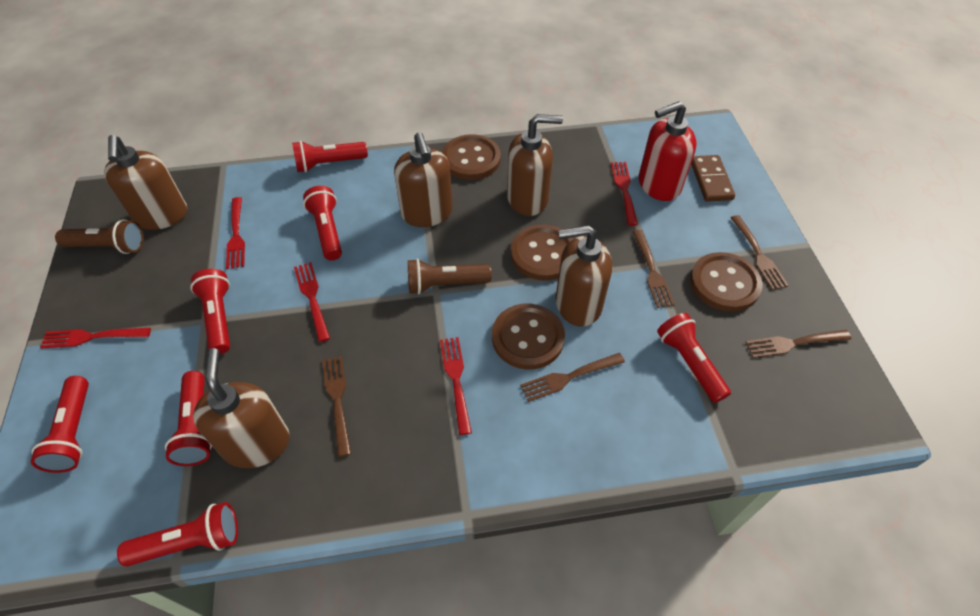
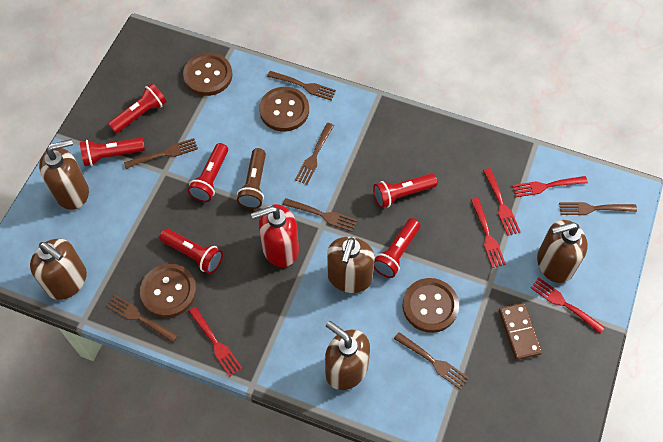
brown flashlight: [55,219,144,254] [408,258,492,294] = 2 -> [237,148,266,209] = 1
brown fork: [322,356,351,457] [520,353,625,402] [633,230,675,308] [731,215,789,290] [746,330,851,358] = 5 -> [106,295,178,343] [124,138,198,169] [267,71,336,100] [283,198,357,232] [295,123,334,185] [394,332,469,390] [559,202,637,215] = 7
red flashlight: [31,376,89,473] [117,502,238,567] [165,371,212,466] [190,269,230,354] [292,141,368,172] [303,186,342,261] [657,313,731,403] = 7 -> [80,138,145,166] [108,83,167,133] [160,229,223,274] [188,143,228,202] [373,173,438,208] [374,218,421,278] = 6

